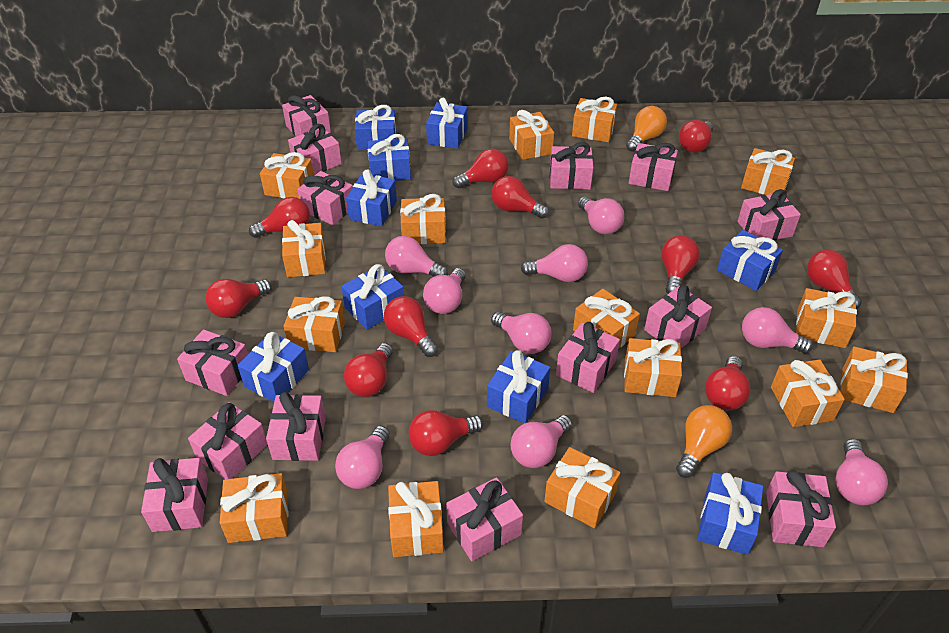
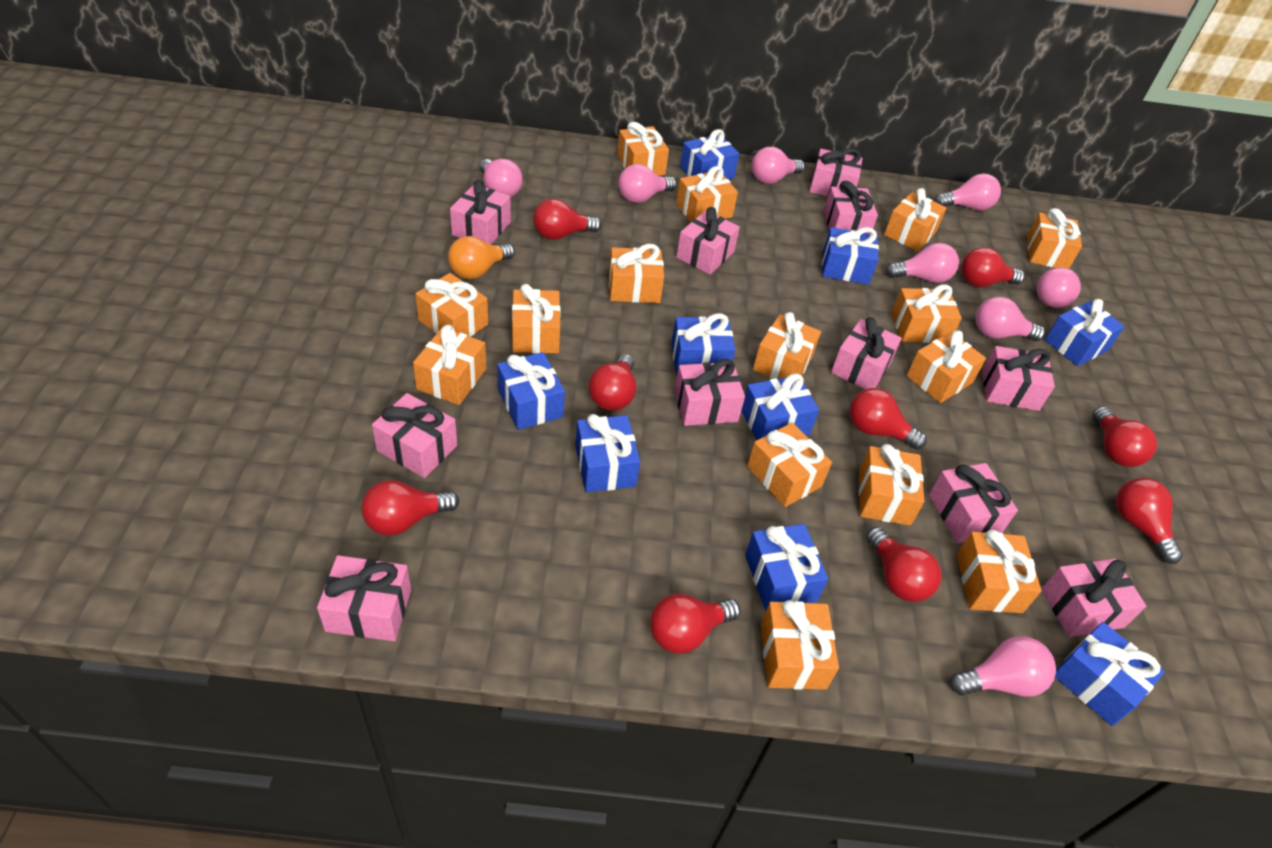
orange light bulb: [626,106,667,152] [676,405,732,478] = 2 -> [448,236,515,279] = 1
pink gift: [141,458,208,532] [177,329,248,396] [188,402,268,479] [266,392,326,461] [282,95,331,137] [288,124,342,175] [297,171,353,225] [446,478,523,561] [550,142,593,189] [556,322,620,393] [629,143,678,191] [644,285,712,348] [738,189,801,241] [766,470,836,547] = 14 -> [317,555,411,641] [372,393,457,478] [450,180,511,244] [674,359,745,426] [676,207,740,274] [809,148,862,196] [824,181,878,234] [831,317,902,389] [929,463,1018,543] [982,346,1055,411] [1041,559,1146,637] = 11
pink light bulb: [335,426,390,489] [385,236,448,277] [423,268,466,314] [491,312,552,354] [511,415,572,468] [521,244,588,282] [578,196,624,234] [742,307,813,354] [835,439,888,505] = 9 -> [480,159,523,197] [618,164,677,203] [752,147,805,184] [886,243,959,283] [935,173,1001,210] [950,636,1056,697] [976,297,1045,341] [1037,267,1081,308] = 8
red light bulb: [205,279,272,318] [249,197,310,238] [344,343,393,397] [384,296,438,357] [409,410,483,456] [452,148,509,188] [491,176,549,219] [661,235,700,294] [679,120,713,153] [705,356,751,410] [807,250,862,309] = 11 -> [361,480,459,536] [533,199,602,240] [589,354,636,411] [650,594,740,654] [849,388,927,450] [866,527,942,602] [961,247,1025,287] [1092,406,1157,467] [1116,478,1183,564] = 9

